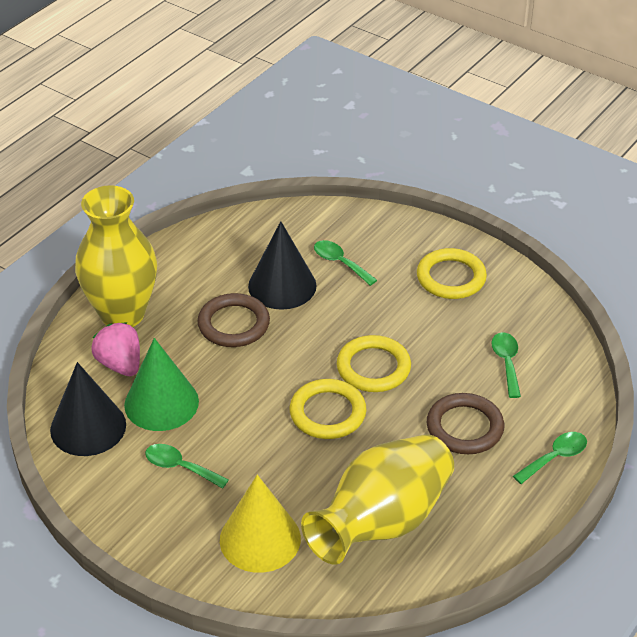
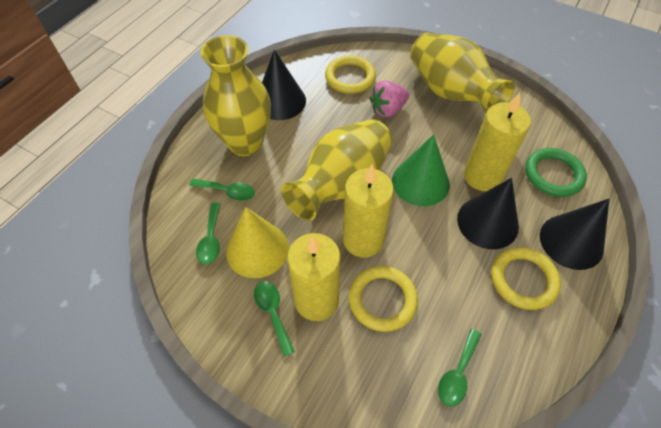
black cone: [50,362,126,456] [248,221,317,310] = 2 -> [262,49,306,120] [457,178,519,249] [540,199,609,270] = 3
brown ring: [197,293,270,347] [427,393,504,454] = 2 -> none = 0
green ring: none = 0 -> [525,148,587,197] = 1
yellow candle: none = 0 -> [287,233,341,321] [343,165,394,258] [464,93,531,191] = 3
yellow vase: [75,185,157,327] [301,434,454,565] = 2 -> [201,35,271,156] [281,119,392,221] [410,33,515,113] = 3

